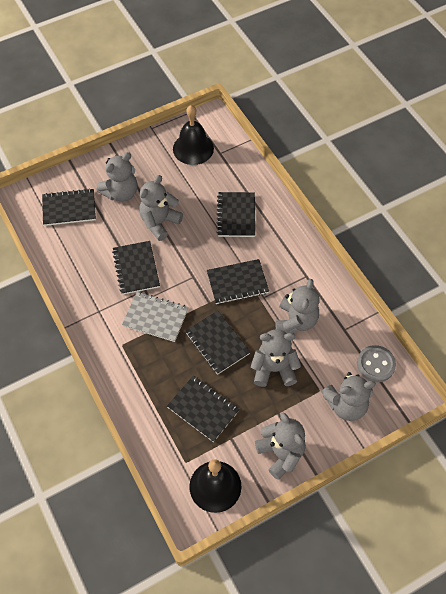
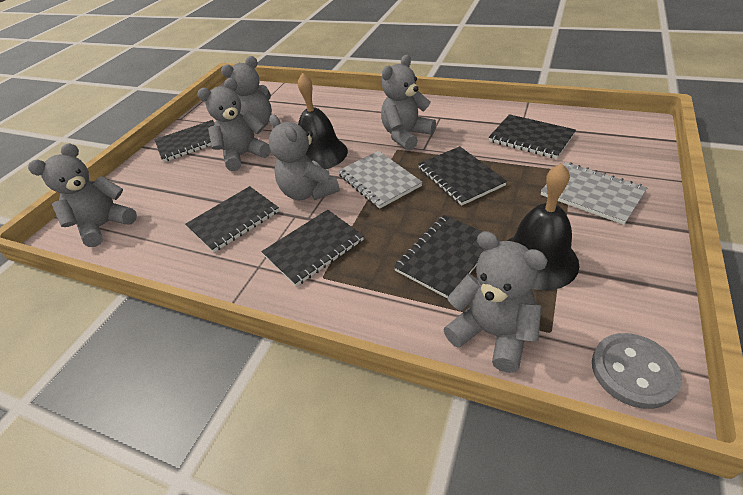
grey notebook: [122,292,189,342] = 1 -> [338,151,422,209] [541,162,647,225] = 2

